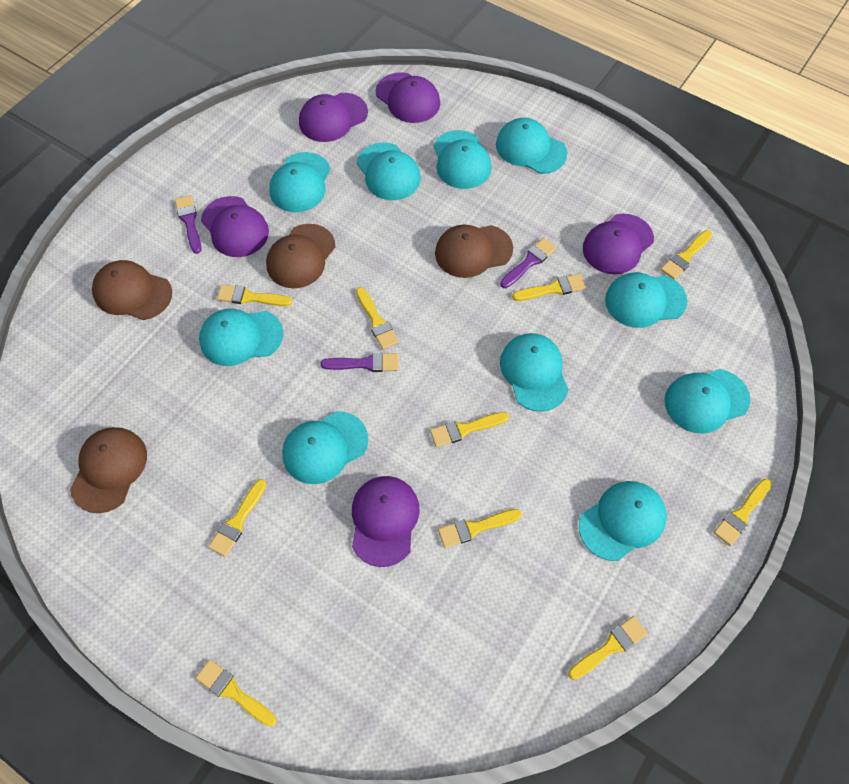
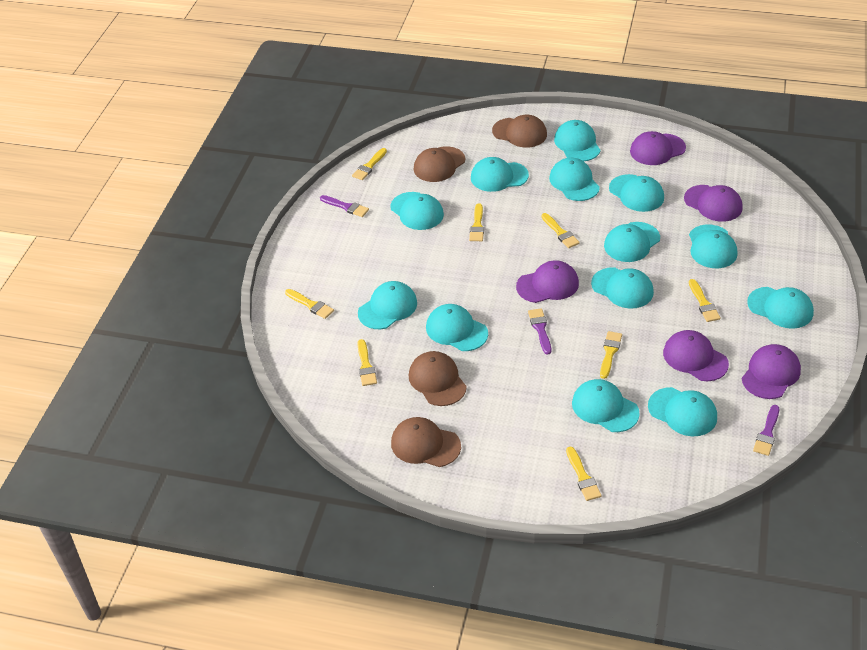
turquoise cap: [199,309,283,366] [269,152,330,212] [282,411,368,484] [357,142,421,200] [434,130,492,189] [496,118,567,174] [500,333,569,412] [579,481,667,561] [605,272,687,328] [665,369,750,434] = 10 -> [358,281,417,329] [390,192,444,230] [426,304,488,351] [471,157,529,192] [549,158,600,201] [554,120,601,161] [572,379,640,432] [591,267,654,309] [604,222,660,262] [609,174,664,212] [648,387,717,437] [689,224,737,268] [747,287,814,329] = 13
yellow brush: [196,659,276,727] [208,479,267,557] [217,284,292,306] [356,287,399,349] [430,412,509,447] [438,509,522,548] [512,274,586,301] [568,616,648,680] [660,230,712,280] [714,479,772,546] = 10 -> [285,289,334,319] [352,148,387,180] [357,339,377,386] [469,203,484,241] [541,213,580,248] [566,447,602,501] [600,331,622,379] [689,279,721,322] = 8

